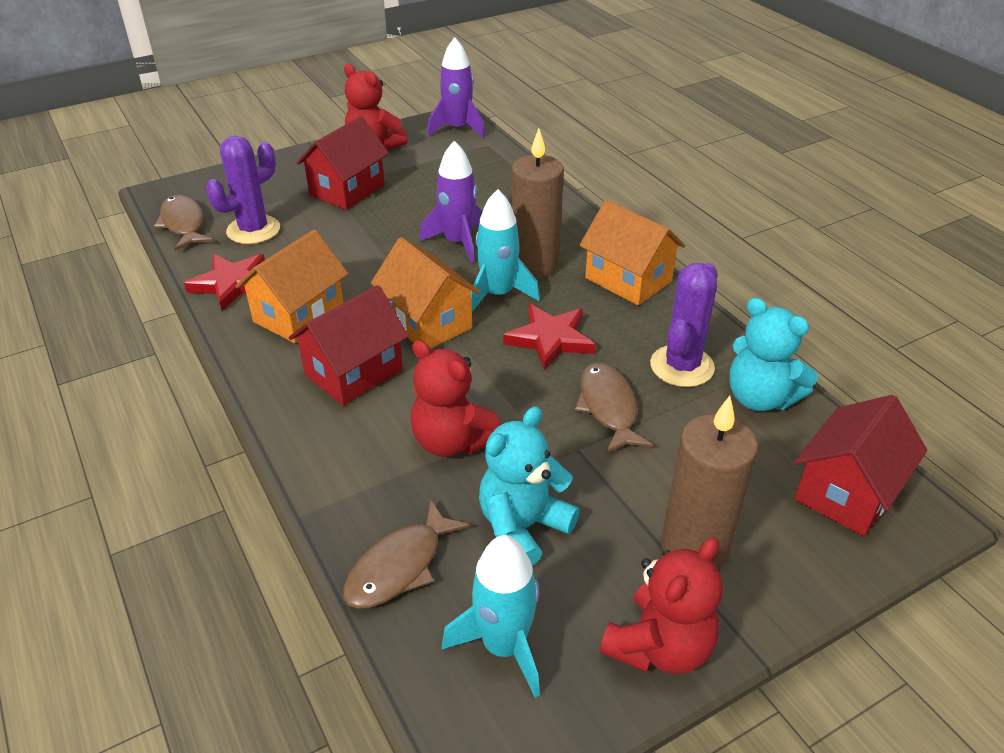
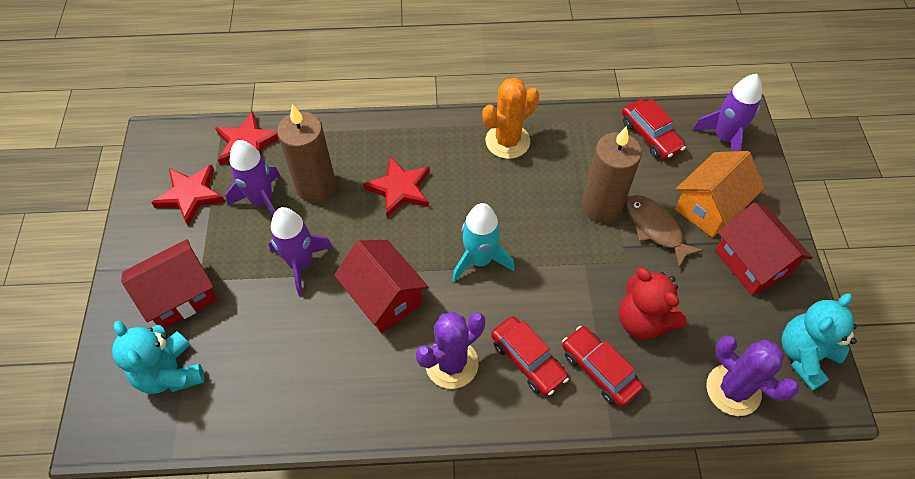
brown fish: [154,195,213,250] [343,500,470,609] [575,362,653,454] = 3 -> [626,195,704,268] = 1
orange cactus: none = 0 -> [483,78,539,159] = 1
orange house: [235,230,348,343] [371,237,481,349] [579,200,685,306] = 3 -> [675,151,765,238] = 1
purple rocket: [420,141,482,264] [427,37,485,138] = 2 -> [225,140,281,215] [268,207,334,296] [692,74,762,151] = 3
red car: none = 0 -> [491,316,569,396] [562,326,643,407] [622,99,686,160] = 3
red star: [184,254,265,311] [503,304,596,371] = 2 -> [152,165,225,226] [215,112,279,165] [363,156,430,218] = 3
red teddy bear: [344,64,408,150] [411,340,502,457] [600,537,723,675] = 3 -> [619,268,687,339] = 1
turquoise rocket: [442,535,540,698] [471,189,540,312] = 2 -> [452,203,515,282] = 1

